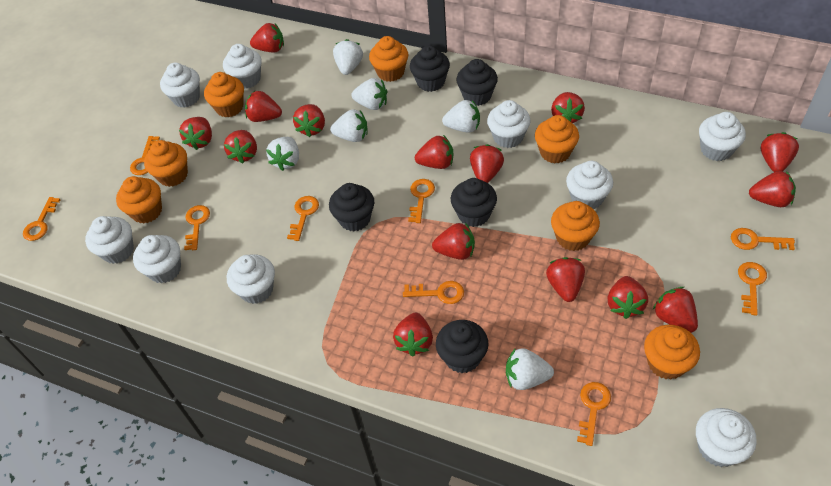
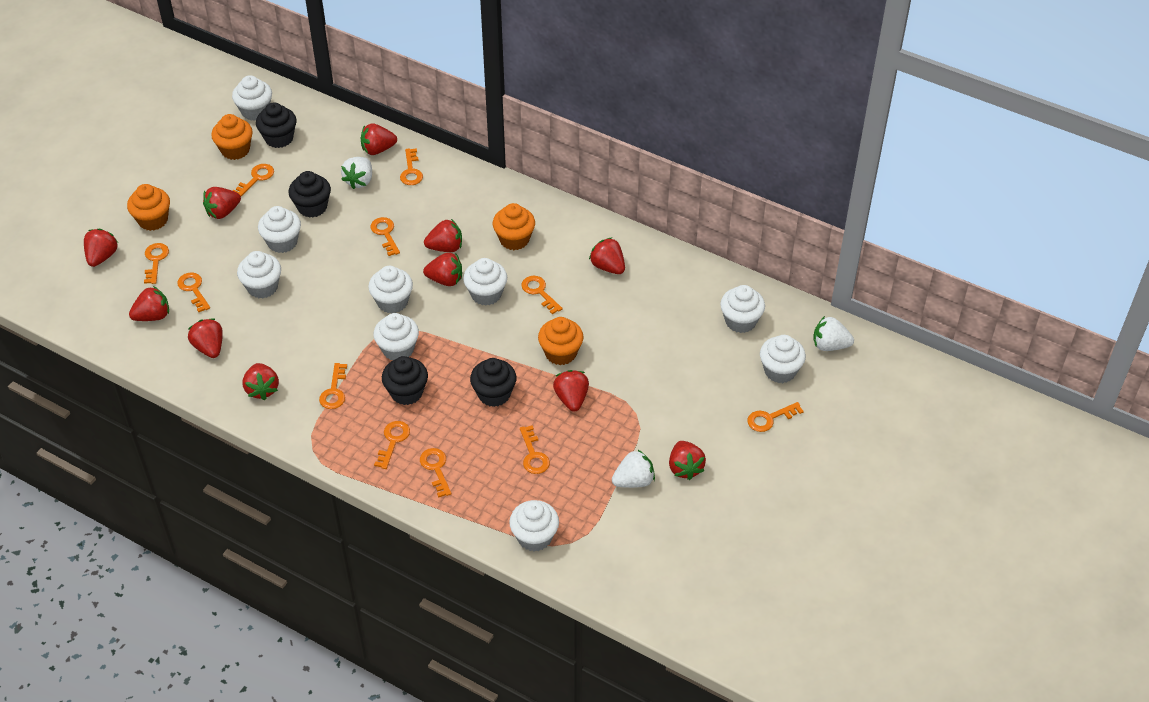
black cupcake: [329,183,374,231] [410,45,450,92] [436,320,489,373] [451,178,497,227] [456,59,498,106] = 5 -> [256,102,296,148] [289,171,331,218] [382,356,428,405] [470,358,517,407] = 4
orange cupcake: [116,176,162,224] [144,140,188,187] [204,72,244,118] [369,36,408,82] [535,115,579,164] [551,201,600,251] [644,325,700,380] = 7 -> [127,184,170,231] [211,114,253,160] [493,203,535,250] [538,317,583,365] = 4
orange key: [23,197,61,241] [130,136,160,175] [184,205,210,250] [287,196,319,241] [403,281,464,304] [408,179,435,223] [577,382,611,446] [731,228,795,250] [738,262,767,316] = 9 -> [144,243,169,284] [177,273,210,312] [232,164,274,196] [319,363,347,409] [371,217,400,256] [374,421,410,469] [400,148,423,185] [420,448,451,498] [520,425,550,474] [522,276,563,314] [747,402,804,432] = 11
red strawberry: [179,117,212,150] [224,130,257,164] [245,91,282,122] [250,23,284,53] [293,104,325,137] [393,313,433,356] [415,135,453,169] [432,223,475,260] [470,144,504,183] [546,257,585,302] [551,92,585,123] [608,276,648,319] [653,287,698,333] [749,171,796,207] [761,132,799,172] = 15 -> [84,228,118,267] [129,286,169,321] [188,319,223,358] [203,187,241,219] [243,363,279,400] [361,124,397,155] [423,253,462,286] [424,219,462,252] [553,370,589,411] [589,237,625,274] [669,441,706,480] = 11
white strawberry: [266,137,299,171] [330,110,368,142] [333,39,363,75] [352,78,387,110] [442,100,480,133] [506,348,554,390] = 6 -> [341,157,372,189] [612,449,655,488] [813,316,854,351] = 3

